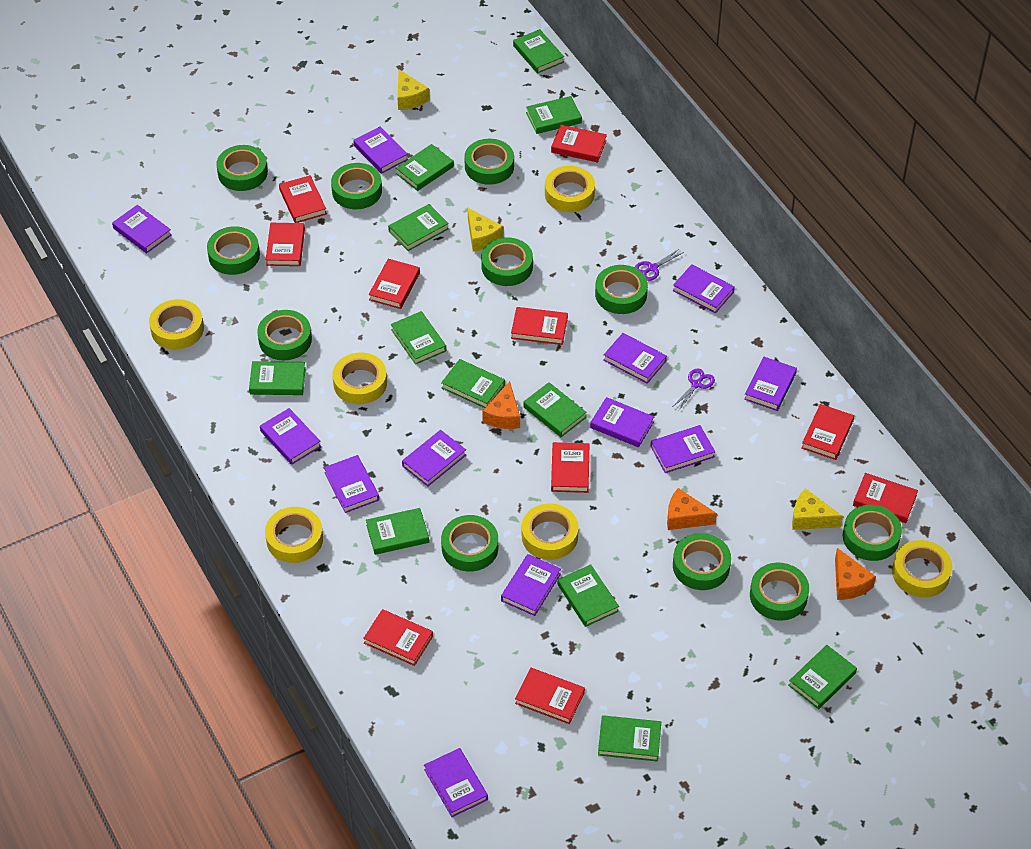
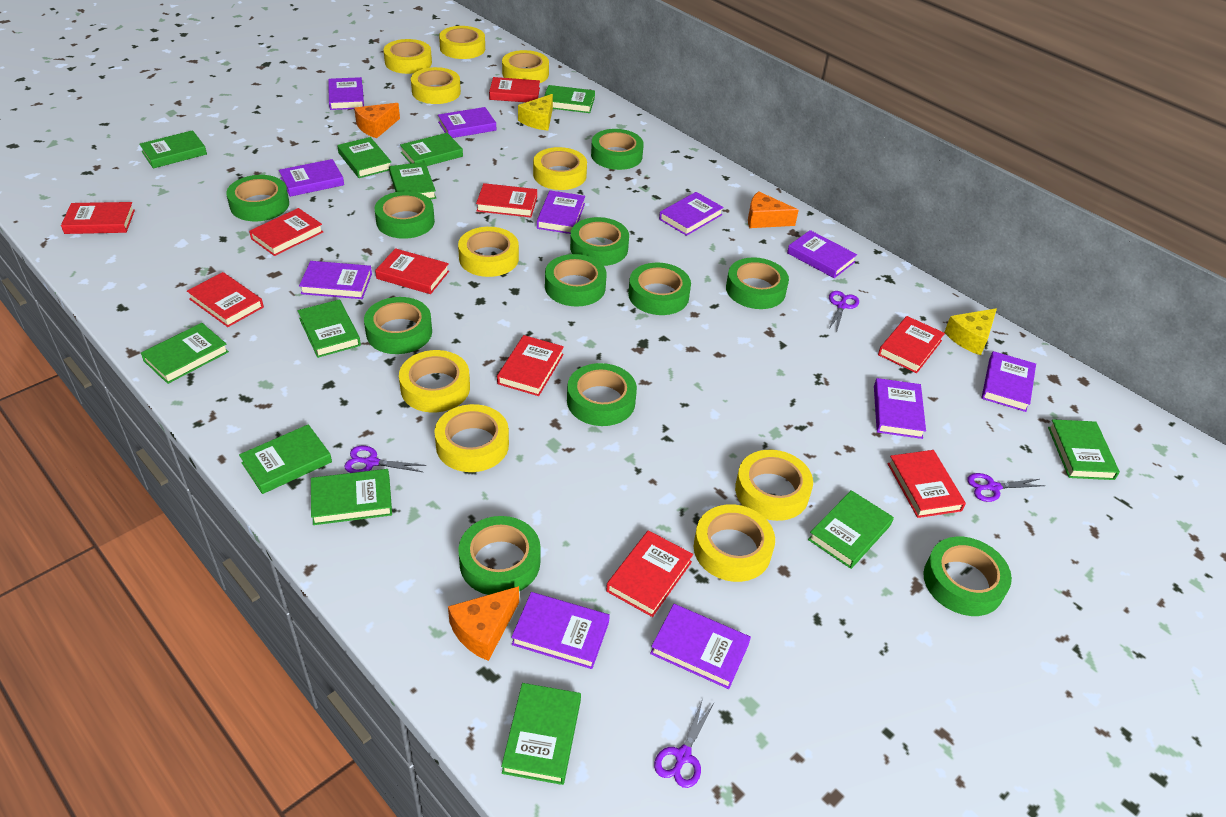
purple book: [112,205,172,253] [260,408,321,465] [324,455,379,513] [353,126,408,174] [402,430,466,487] [424,748,488,817] [501,554,561,616] [590,397,654,447] [603,333,667,384] [650,425,715,473] [672,264,735,313] [744,357,797,411] = 12 -> [279,159,344,197] [299,261,372,299] [328,77,364,110] [438,107,496,138] [511,592,610,669] [537,190,585,234] [650,604,751,689] [659,192,724,236] [787,230,857,278] [874,378,926,439] [982,351,1036,412] = 11
purple scissors: [635,249,684,281] [672,368,715,410] = 2 -> [344,446,426,473] [654,699,714,788] [828,291,859,333] [967,473,1045,502] = 4
yellow cheese: [398,70,430,110] [468,208,504,251] [792,489,843,530] = 3 -> [518,94,553,131] [944,308,997,355] = 2
yellow tape: [149,299,204,350] [265,507,323,563] [332,353,387,404] [522,503,579,560] [545,166,595,212] [892,540,952,597] = 6 -> [383,39,432,74] [399,350,470,413] [411,67,461,104] [435,404,509,472] [439,26,485,59] [458,227,519,277] [502,50,549,83] [533,147,587,190] [694,504,775,582] [735,450,813,521] = 10

